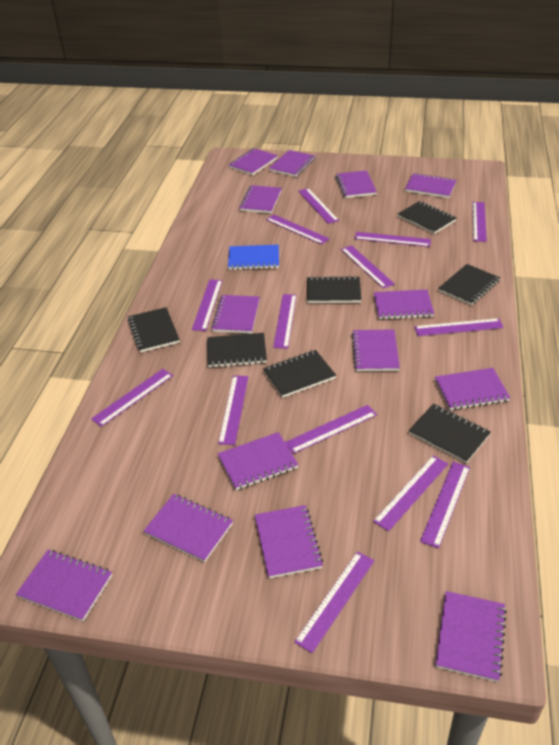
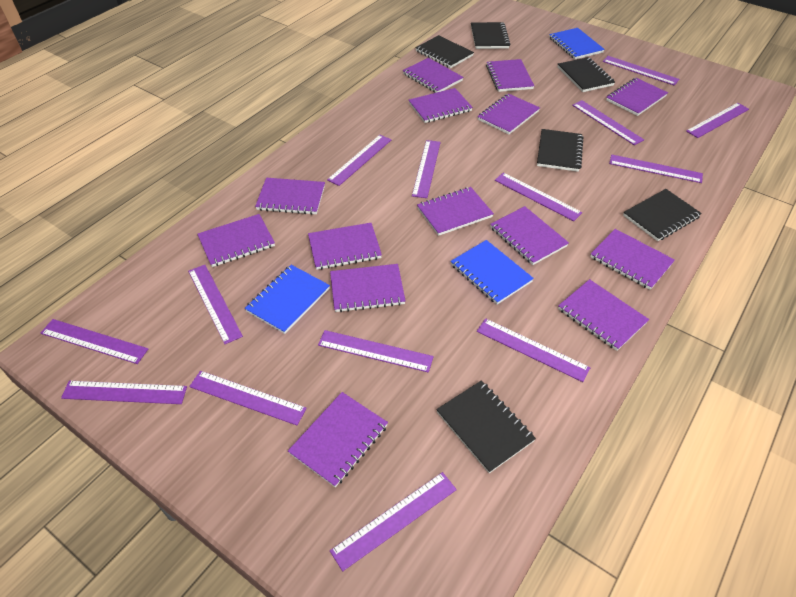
black notebook: [127,307,180,353] [207,333,267,368] [263,350,336,398] [307,276,361,303] [398,201,456,234] [409,404,491,463] [438,264,500,306] = 7 -> [415,35,474,68] [436,380,536,473] [471,22,510,49] [537,129,584,172] [558,57,615,92] [623,189,702,241] = 6
blue notebook: [228,245,279,270] = 1 -> [245,265,330,334] [451,240,534,304] [549,28,605,59] = 3

